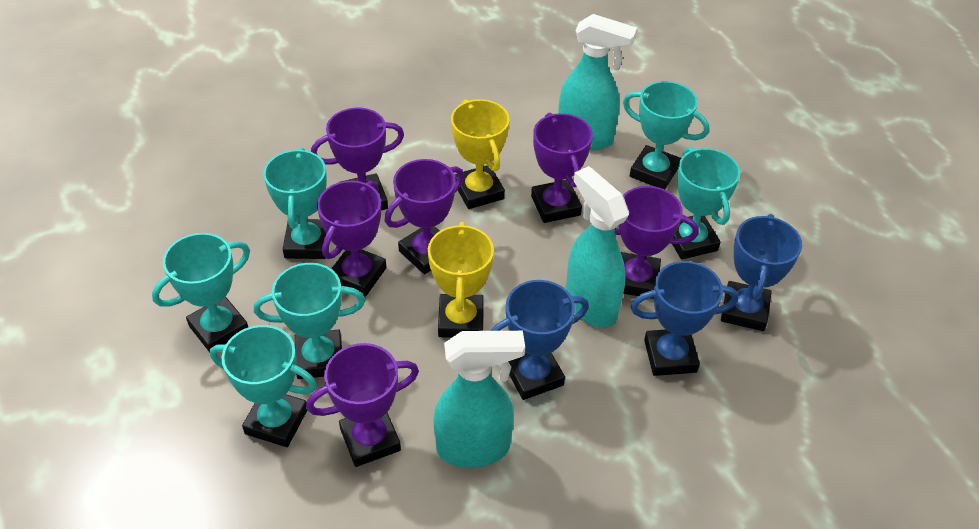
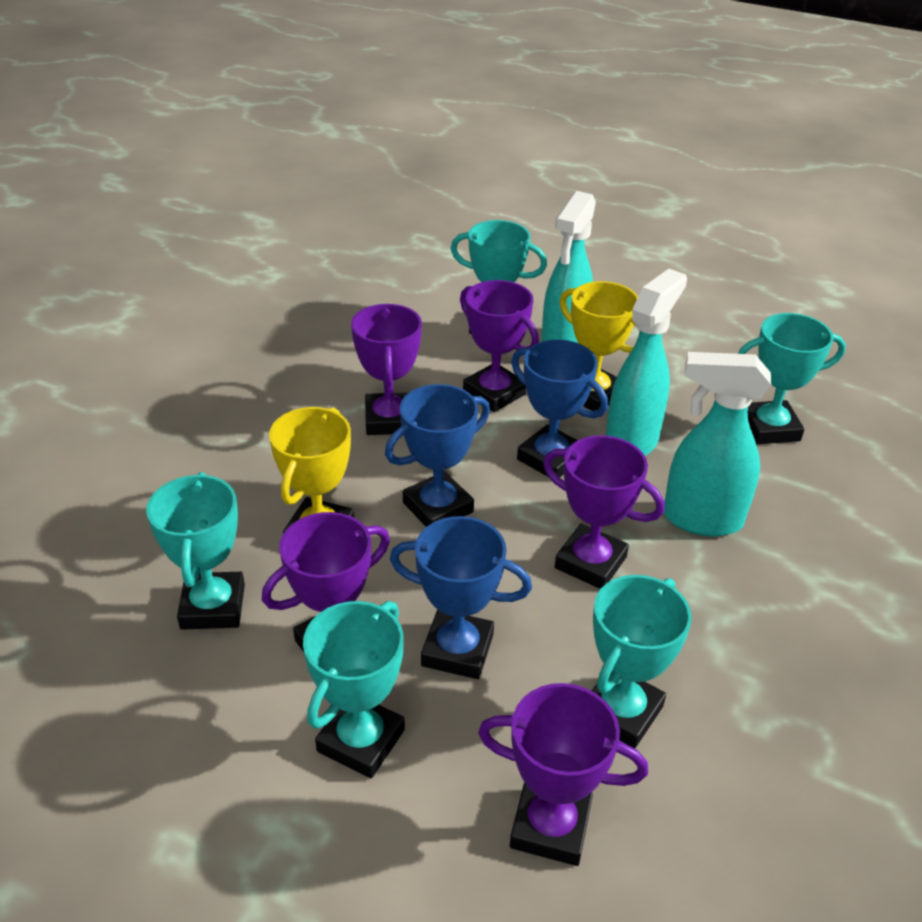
purple trophy: [306,343,419,467] [311,108,404,210] [317,181,387,297] [385,159,464,274] [531,113,593,223] [615,186,699,299] = 6 -> [262,512,390,652] [351,304,422,435] [460,280,539,412] [478,683,648,866] [543,435,664,589] = 5
turquoise trophy: [152,233,250,352] [210,325,317,447] [254,263,365,379] [263,147,327,259] [623,81,709,190] [672,147,741,259] = 6 -> [146,472,245,630] [303,601,405,778] [451,220,547,334] [592,575,692,749] [738,313,846,444] = 5

